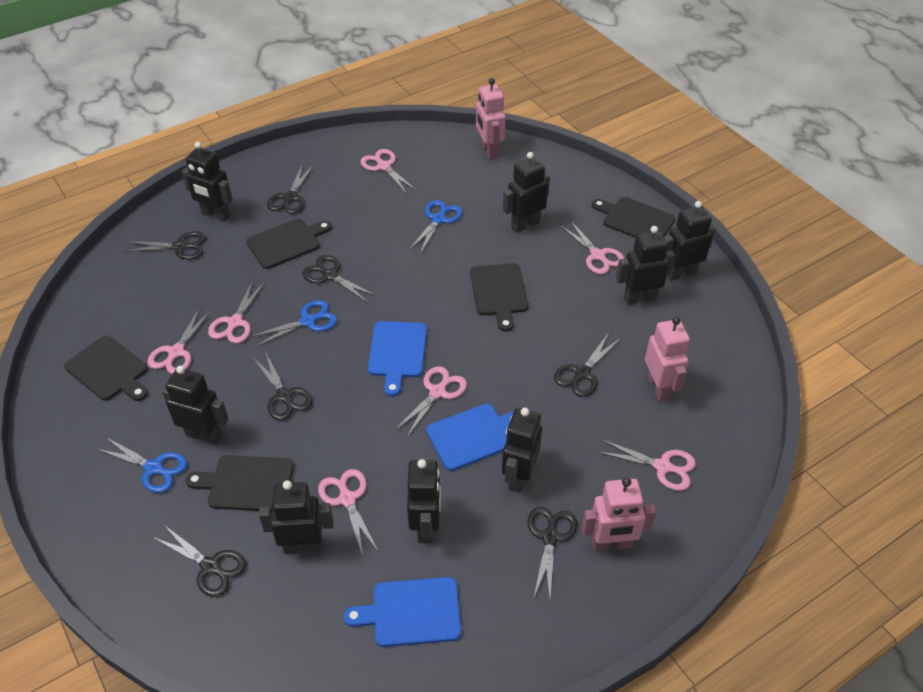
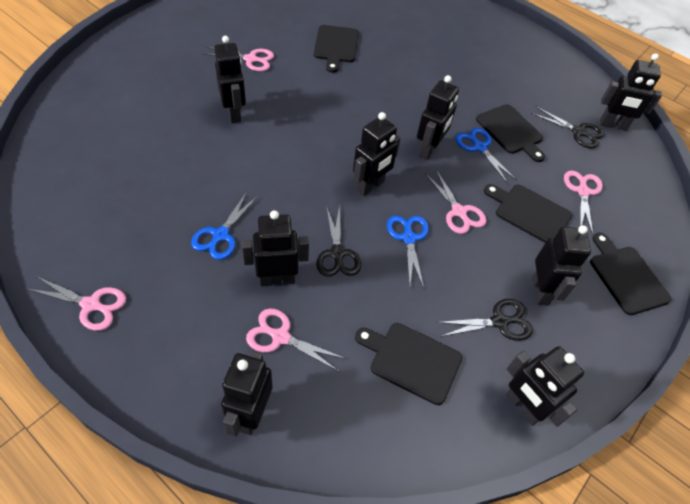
black scissors: [124,231,206,260] [153,525,246,597] [253,351,313,421] [267,164,313,214] [302,255,377,303] [528,507,578,599] [554,333,621,397] = 7 -> [316,205,361,277] [436,299,533,341] [531,107,604,149] = 3
blue cutting board: [343,577,461,647] [368,321,427,397] [426,404,514,471] = 3 -> none = 0
pink robot: [476,78,506,159] [582,477,656,551] [645,317,690,402] = 3 -> none = 0
pink scissors: [147,308,212,374] [208,280,265,344] [318,469,378,556] [360,149,417,194] [395,366,467,437] [560,220,625,274] [598,439,696,491] = 7 -> [27,276,126,331] [204,46,274,71] [246,308,346,371] [425,170,486,234] [564,170,603,235] = 5

